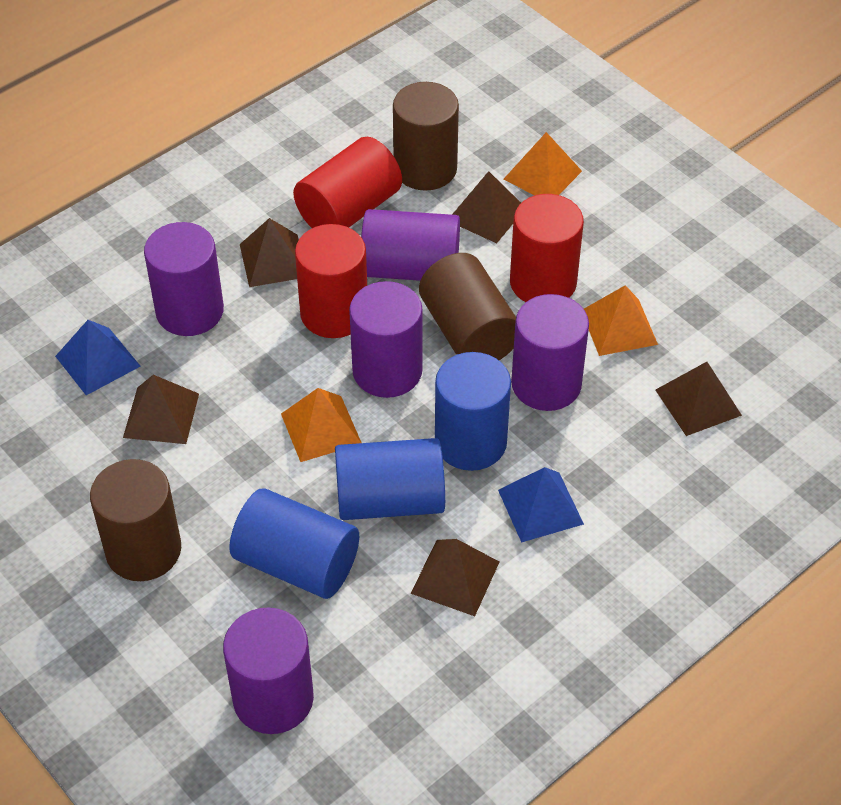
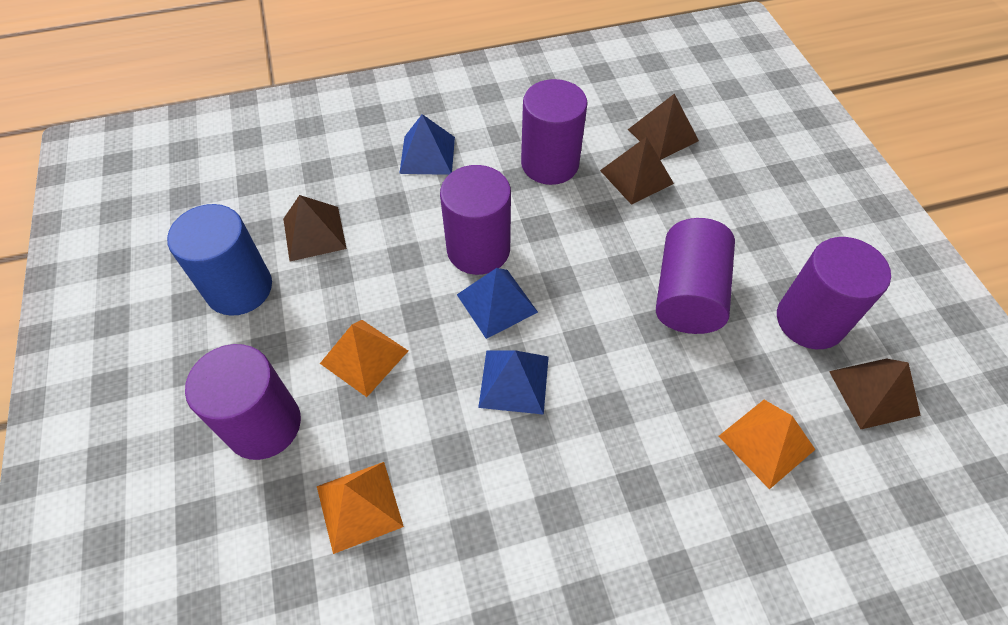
blue cylinder: [229,489,359,599] [335,438,445,520] [435,352,511,471] = 3 -> [167,204,272,316] = 1
blue pyramid: [55,320,140,395] [498,467,584,543] = 2 -> [399,114,455,175] [457,268,538,339] [478,350,549,415] = 3
brown cylinder: [90,459,181,581] [393,82,459,191] [419,253,516,360] = 3 -> none = 0
brown pyramid: [123,375,199,444] [240,218,299,287] [411,539,499,616] [452,171,521,243] [656,362,742,436] = 5 -> [283,195,347,261] [600,137,674,205] [628,94,699,160] [829,358,921,429] = 4
red cylinder: [293,137,402,228] [295,224,367,338] [510,194,584,302] = 3 -> none = 0

